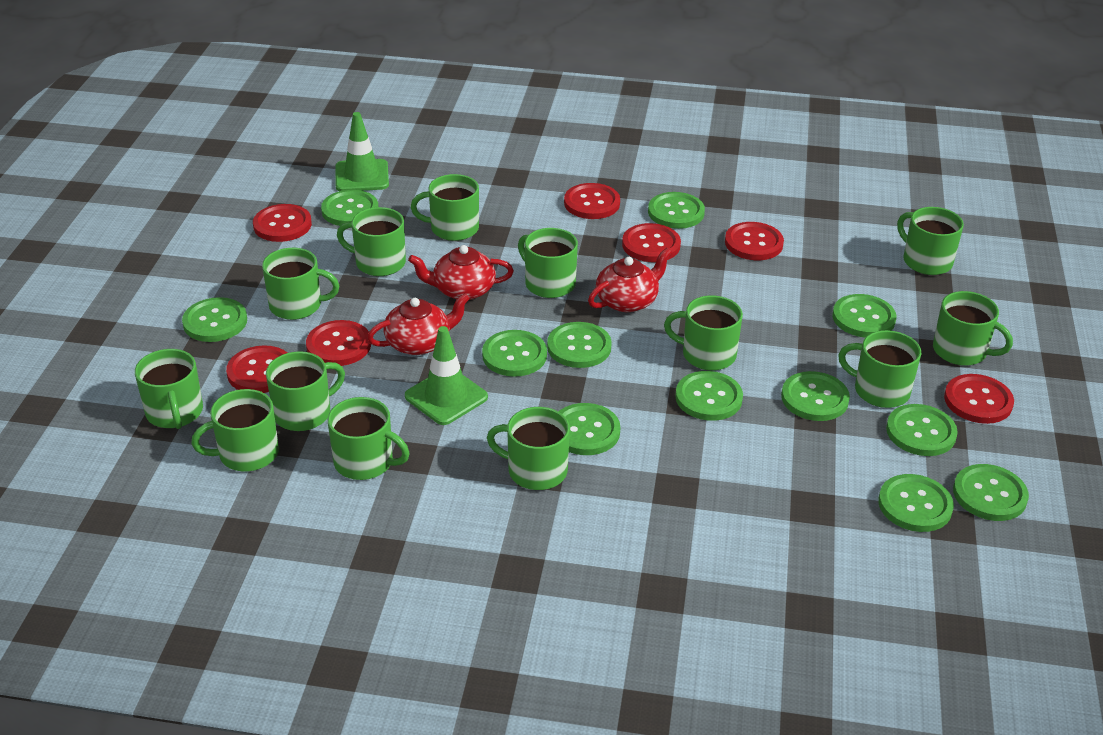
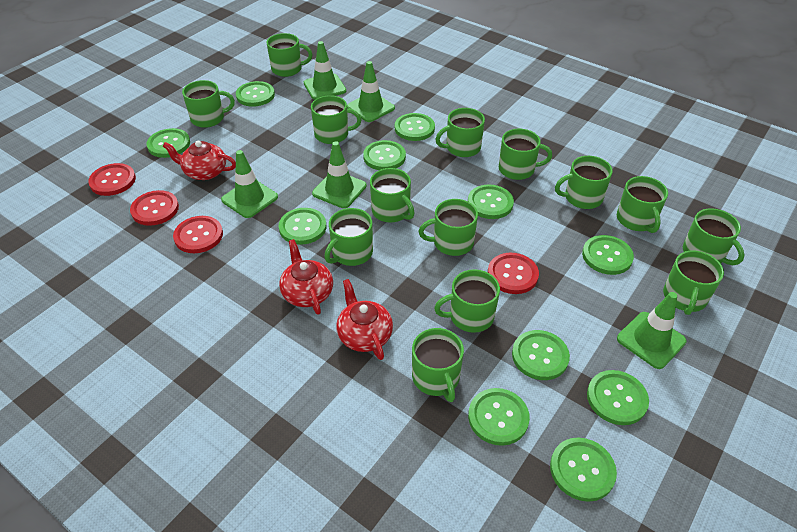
green button: [182,297,247,342] [321,190,379,226] [482,330,547,377] [547,322,612,368] [559,403,620,455] [648,192,705,229] [675,371,743,421] [781,371,850,421] [832,294,896,338] [878,474,954,532] [886,404,958,456] [953,464,1029,521] = 12 -> [146,128,190,158] [236,81,275,107] [279,208,326,245] [363,140,406,170] [395,113,435,141] [468,185,514,219] [468,388,530,446] [512,330,570,380] [550,438,617,502] [582,235,634,275] [587,370,649,425] = 11
green mug: [135,349,203,429] [191,389,279,472] [262,248,340,320] [266,351,345,431] [328,397,410,480] [337,207,406,276] [411,174,479,241] [487,407,570,490] [518,228,578,298] [664,295,743,371] [838,330,921,408] [897,207,964,275] [933,291,1013,366] = 13 -> [182,80,235,128] [267,33,312,77] [311,95,361,144] [324,208,373,266] [370,168,415,223] [412,328,464,402] [419,199,478,256] [434,269,500,333] [435,108,485,157] [499,129,552,180] [555,156,613,209] [617,176,668,233] [663,250,724,315] [683,208,745,265] = 14
green traffic cone: [335,112,389,191] [405,326,488,425] = 2 -> [221,150,278,218] [304,41,346,100] [312,141,367,208] [347,61,395,122] [617,292,687,369] = 5
red button: [226,345,287,393] [253,204,312,242] [306,320,371,366] [564,183,620,219] [622,223,681,262] [725,222,784,260] [944,374,1014,424] = 7 -> [88,163,136,196] [130,190,179,226] [173,216,223,253] [488,253,539,294] = 4

